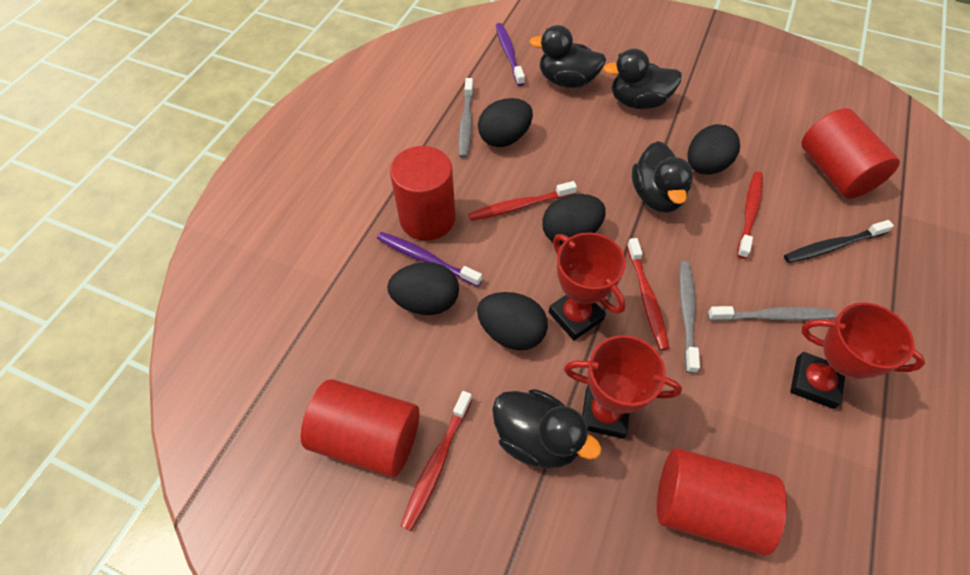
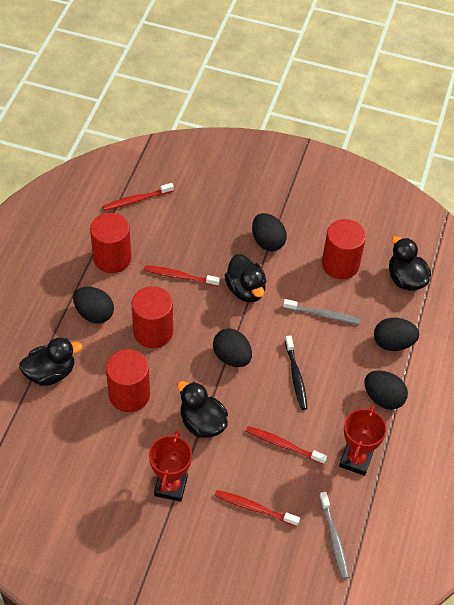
grey toothbrush: [458,78,474,158] [679,261,700,373] [708,306,835,321] = 3 -> [283,299,361,325] [319,492,349,579] = 2
purple toothbrush: [377,232,482,287] [496,23,525,86] = 2 -> none = 0
red trophy: [549,232,626,340] [564,335,682,439] [790,302,925,409] = 3 -> [149,430,192,502] [339,405,387,476] = 2

